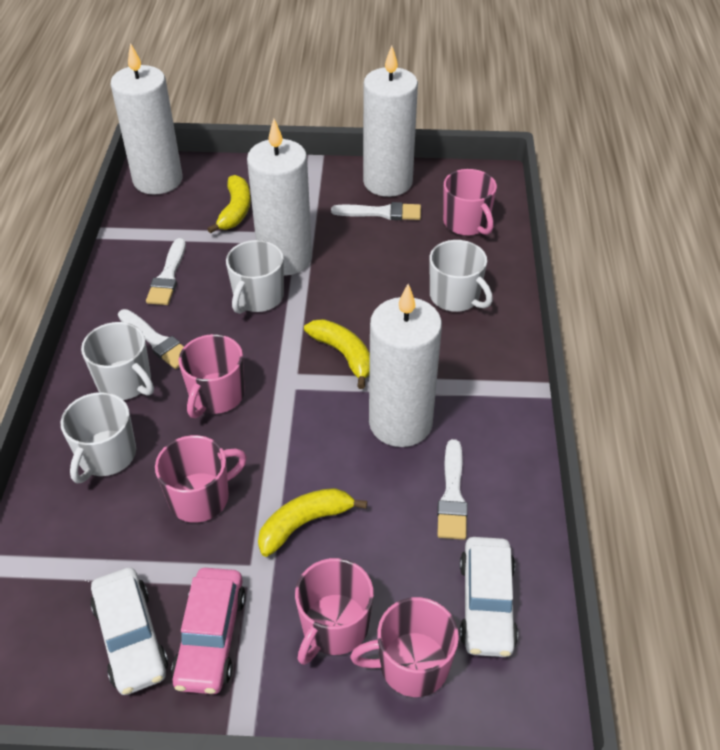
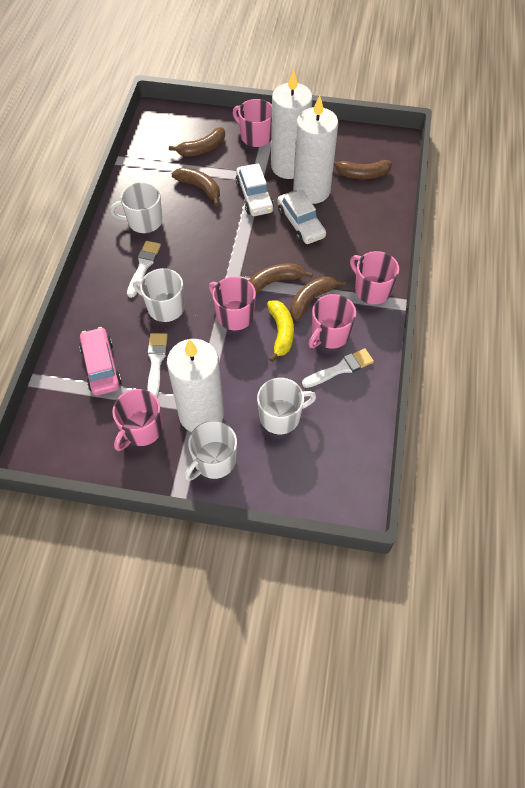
brown banana: none = 0 -> [169,127,225,157] [172,167,220,206] [249,263,313,294] [290,276,346,321] [334,160,392,179] = 5
white brush: [118,309,184,369] [146,238,186,305] [331,202,421,220] [437,439,468,540] = 4 -> [127,241,161,298] [147,333,168,397] [302,348,374,388] = 3
white candle: [110,43,182,195] [247,119,312,276] [363,45,418,197] [369,284,442,447] = 4 -> [167,339,224,432] [271,69,313,179] [293,95,338,204] = 3
yellow banana: [207,175,251,233] [258,488,367,557] [304,319,370,389] = 3 -> [267,300,294,362] = 1

